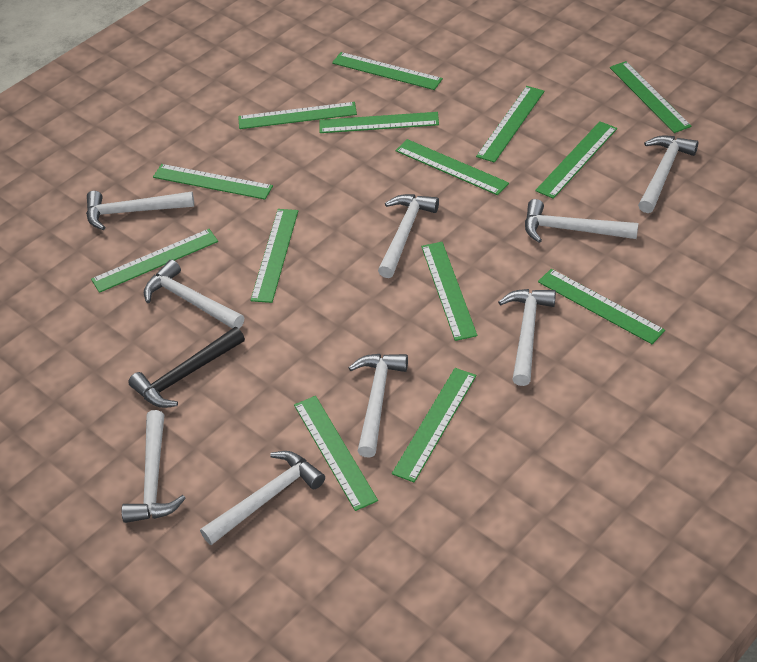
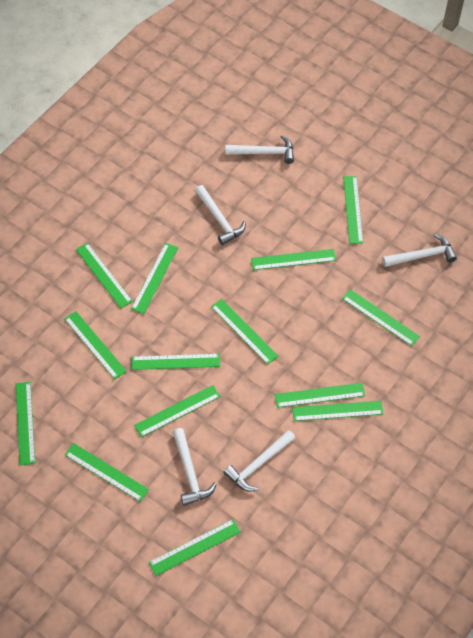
black hammer: [128,327,245,408] = 1 -> none = 0
white hammer: [86,191,194,230] [122,410,186,523] [144,259,244,329] [200,451,325,545] [348,354,408,458] [378,194,439,278] [498,289,556,386] [525,199,638,243] [638,136,698,213] = 9 -> [173,428,217,506] [195,185,246,245] [223,430,295,491] [225,135,294,164] [382,234,457,267] = 5

